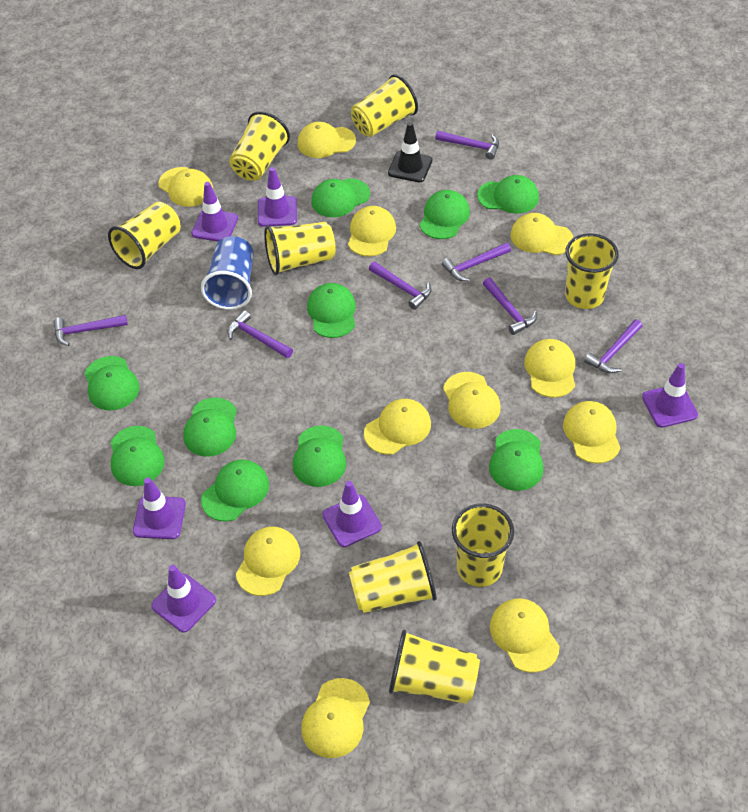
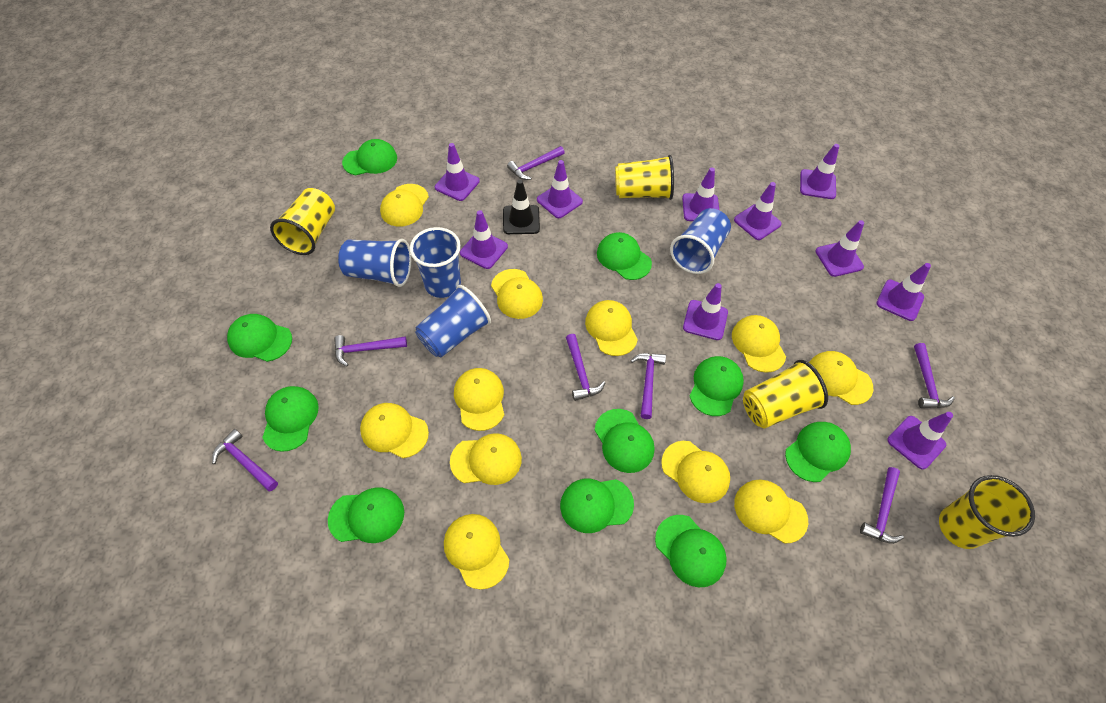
blue cup: [201,236,254,310] = 1 -> [338,239,411,287] [410,227,461,298] [415,285,491,357] [670,208,731,274] = 4
purple traffic cone: [133,478,186,539] [151,565,216,633] [191,182,238,242] [258,167,297,227] [322,481,382,547] [642,363,698,428] = 6 -> [435,143,480,201] [460,210,508,269] [537,160,583,218] [682,168,719,221] [683,283,728,340] [734,182,782,240] [800,144,839,199] [815,220,864,277] [876,263,931,321] [887,412,953,470] = 10
yellow cup: [108,202,181,269] [229,111,290,181] [264,222,336,275] [349,541,437,613] [351,74,418,137] [389,630,480,704] [452,503,514,587] [565,233,619,309] = 8 -> [270,188,335,255] [615,155,674,200] [743,360,828,428] [939,475,1035,549] = 4

